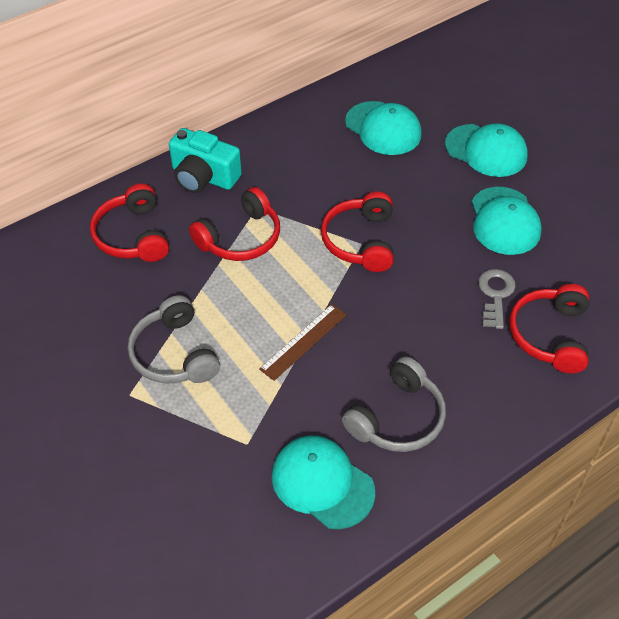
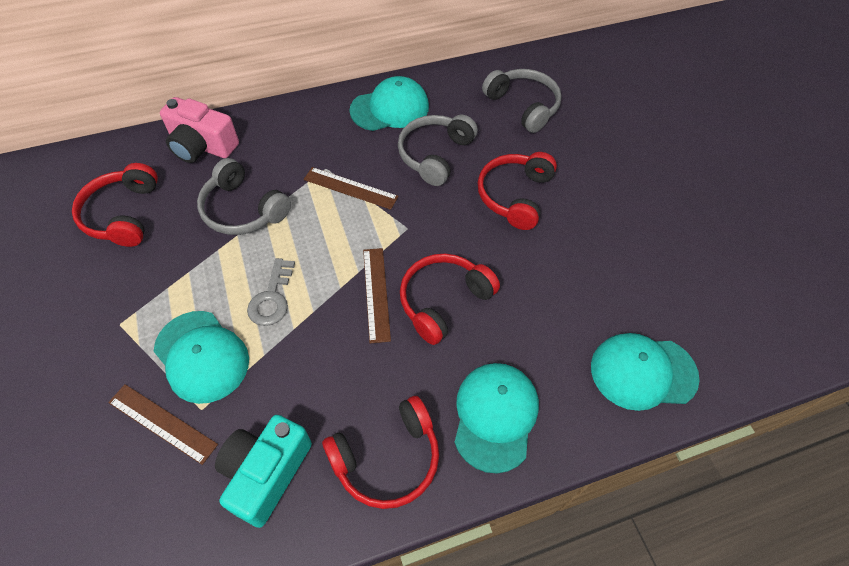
brown ruler: [259,304,347,381] = 1 -> [108,384,218,465] [304,167,398,210] [363,248,391,343] = 3
grey headphones: [128,295,220,383] [342,357,446,452] = 2 -> [197,158,291,235] [398,115,478,186] [482,69,562,133] = 3
pink camera: none = 0 -> [160,97,239,163] = 1

